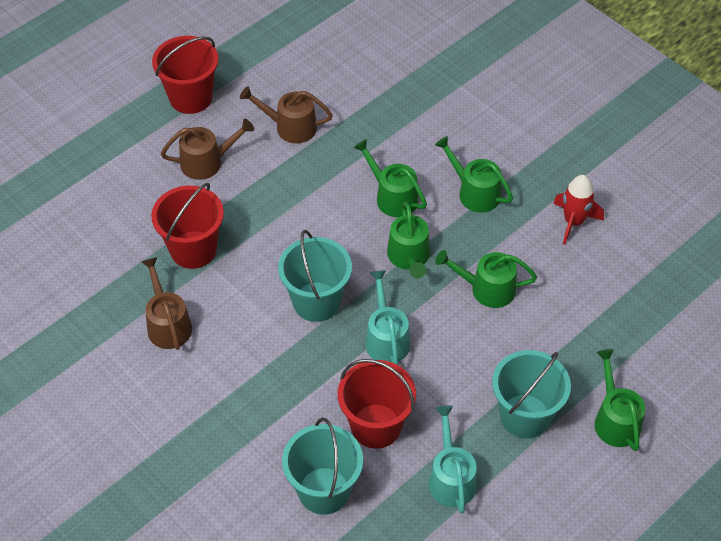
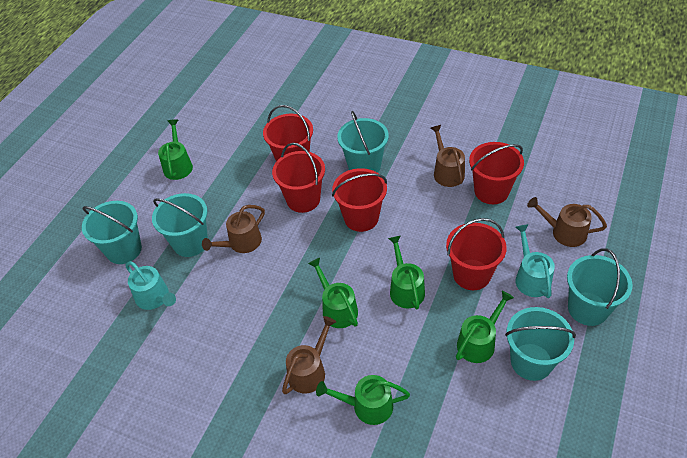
brown watering can: [142,257,192,350] [161,119,254,180] [240,86,333,143] = 3 -> [202,205,265,253] [282,316,336,394] [431,125,465,187] [527,197,607,247] = 4
red bucket: [151,183,224,269] [152,36,219,114] [338,359,416,449] = 3 -> [263,105,313,161] [272,143,325,213] [332,168,387,232] [446,218,507,290] [469,142,524,204] = 5
red rocket: [553,175,604,245] = 1 -> none = 0
turquoise bucket: [278,230,352,322] [282,418,363,515] [492,350,571,439] = 3 -> [82,201,142,264] [152,193,208,257] [337,111,389,173] [505,307,576,381] [567,248,632,326] = 5

